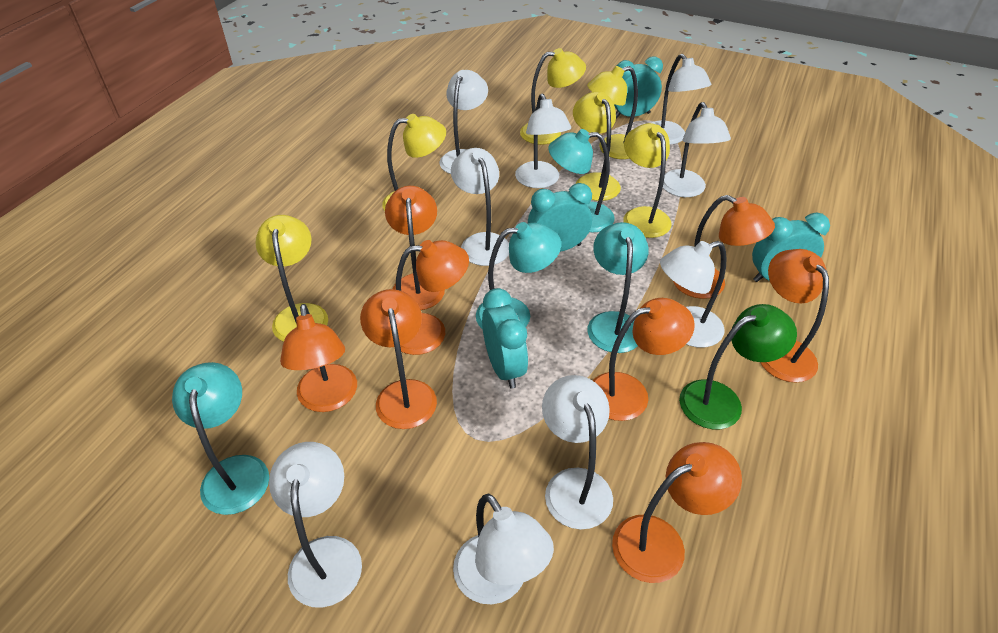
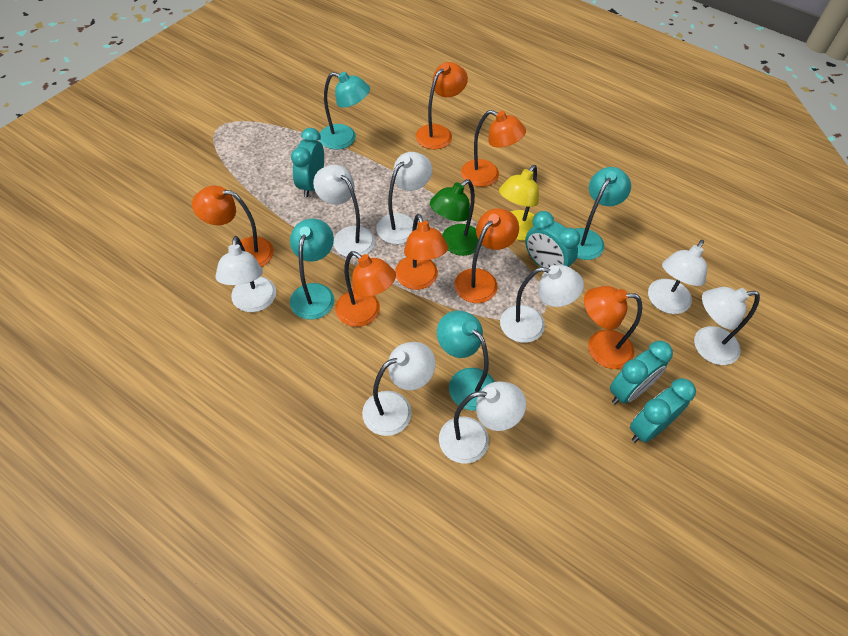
orange lamp: [280,304,357,412] [360,289,437,429] [385,186,445,310] [396,240,469,355] [593,298,695,421] [612,442,742,583] [673,195,775,299] [760,249,829,383] = 8 -> [192,186,274,267] [335,251,396,327] [395,214,448,290] [416,62,468,149] [454,208,519,303] [461,110,526,187] [584,286,642,369] = 7
white lamp: [269,442,362,608] [440,70,488,174] [451,148,509,266] [453,494,554,604] [515,94,571,188] [542,375,613,530] [652,54,711,145] [660,241,727,348] [663,102,731,197] = 9 -> [215,236,276,312] [313,165,375,258] [362,342,436,436] [376,152,432,244] [439,381,526,464] [500,265,584,343] [648,240,707,314] [694,287,760,365] = 8
yellow lamp: [255,215,328,342] [382,114,446,211] [520,48,586,145] [573,92,621,201] [587,66,638,159] [623,123,672,238] = 6 -> [499,165,539,241] = 1

